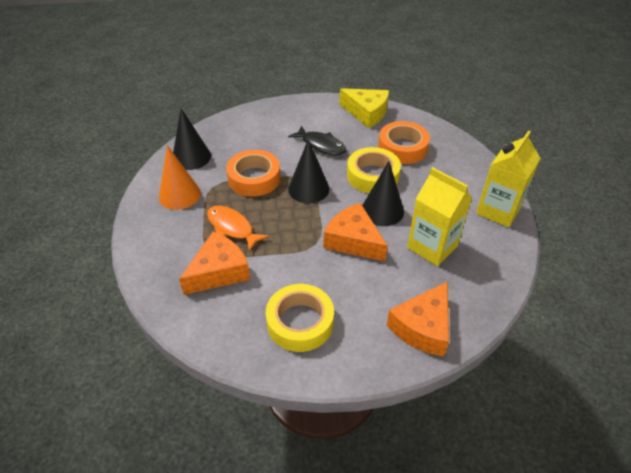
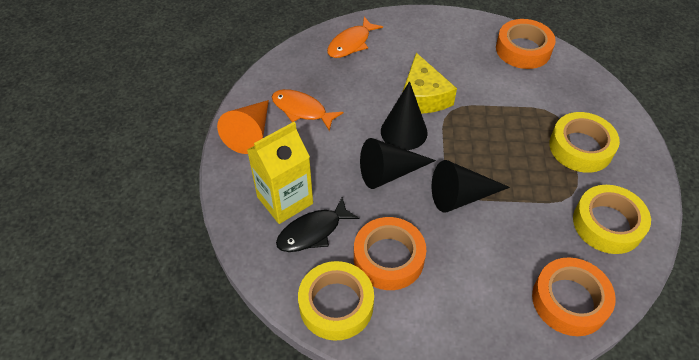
orange cheese: [179,232,250,295] [323,203,388,262] [387,281,449,357] = 3 -> none = 0
orange fish: [207,206,269,252] = 1 -> [272,89,343,131] [327,17,383,58] = 2
orange tape: [226,150,281,197] [378,121,430,164] = 2 -> [354,217,426,290] [496,19,556,69] [532,257,616,336] = 3
yellow carton: [407,167,472,266] [476,130,541,227] = 2 -> [247,122,313,224] = 1
yellow tape: [266,284,334,352] [347,147,401,193] = 2 -> [298,261,374,341] [549,112,620,173] [573,185,651,254] = 3

